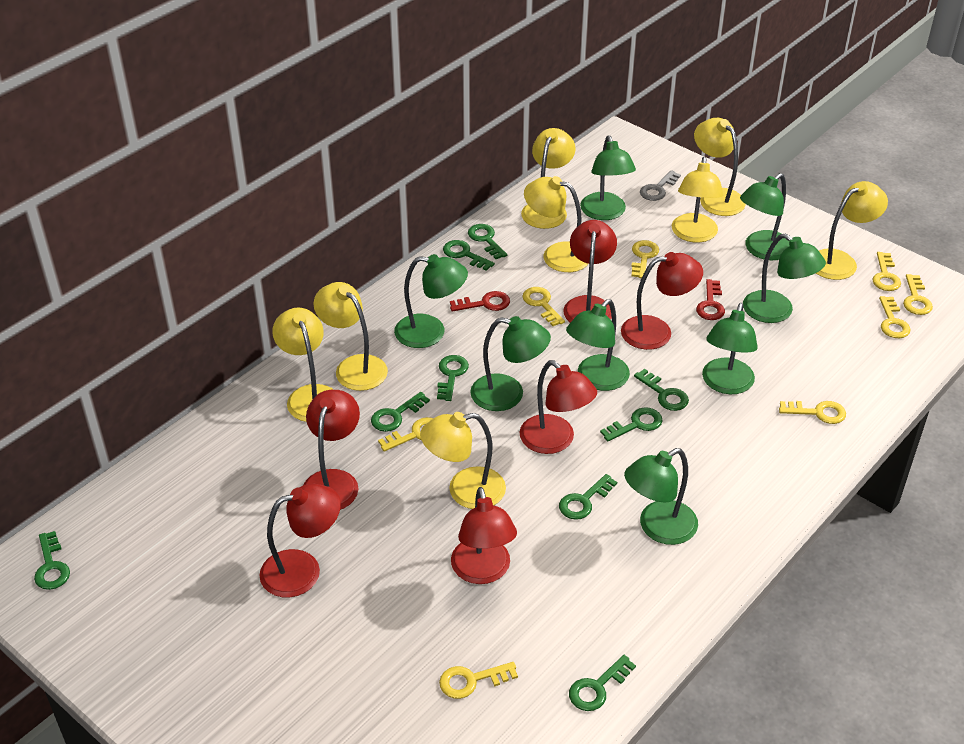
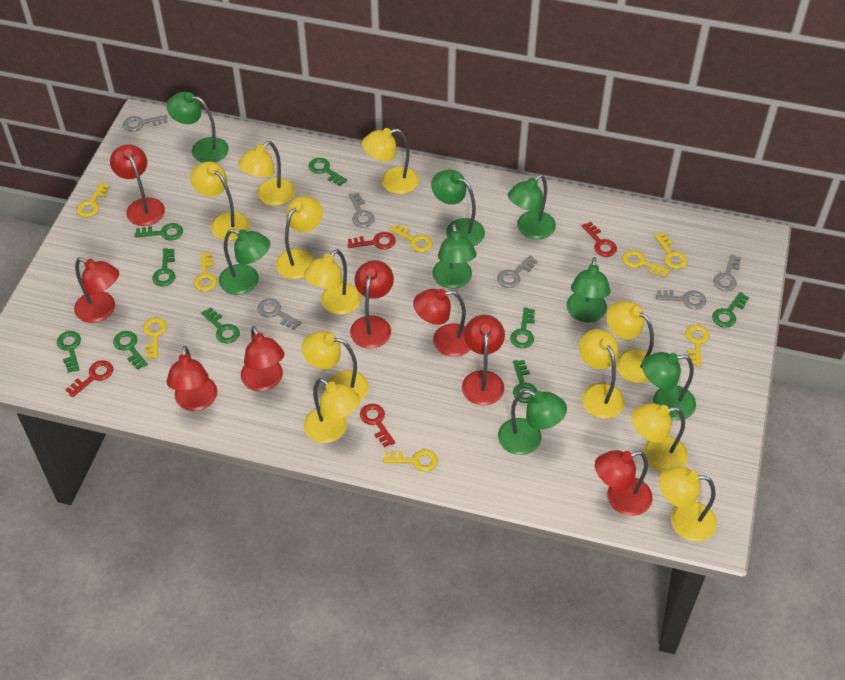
grey key: [640,170,681,201] = 1 -> [123,115,168,132] [257,298,302,330] [349,192,375,228] [497,256,538,288] [656,290,706,309] [713,254,741,291] = 6
red key: [450,291,510,312] [696,279,725,320] = 2 -> [65,360,113,397] [348,232,396,250] [360,404,395,448] [582,222,617,257] = 4
red lamp: [259,484,341,597] [304,390,360,510] [451,487,517,584] [519,360,597,454] [563,220,617,323] [621,252,703,350] = 6 -> [74,257,119,323] [110,144,165,226] [167,346,217,411] [241,326,284,391] [350,260,394,348] [413,289,471,357] [462,315,505,406] [595,450,653,516] = 8
yellow lamp: [272,308,334,422] [314,282,388,391] [420,412,506,509] [521,128,576,229] [524,176,588,272] [672,157,723,243] [694,118,746,216] [816,181,888,280] = 8 -> [190,161,249,241] [238,141,295,206] [276,196,323,279] [302,331,369,401] [304,249,361,315] [304,378,360,443] [362,128,419,194] [579,329,625,419] [607,301,654,383] [631,403,688,472] [659,467,717,542] = 11

